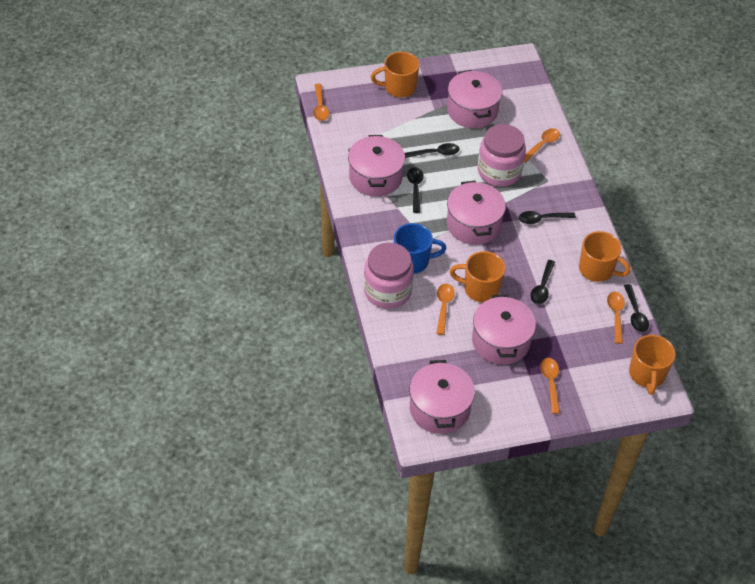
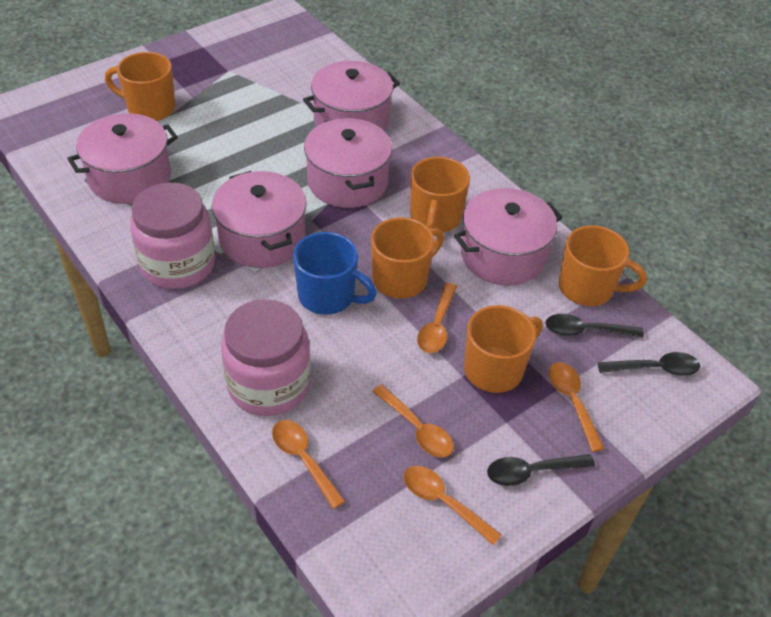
black spoon: [405,143,460,158] [407,167,424,213] [519,211,576,224] [531,260,555,304] [624,284,649,332] = 5 -> [487,454,595,486] [545,314,644,338] [598,352,700,376] = 3
orange mug: [371,52,420,97] [450,251,505,302] [579,231,631,282] [629,335,676,395] = 4 -> [105,52,175,121] [371,217,444,299] [410,157,470,232] [464,305,543,393] [559,225,647,306] = 5

